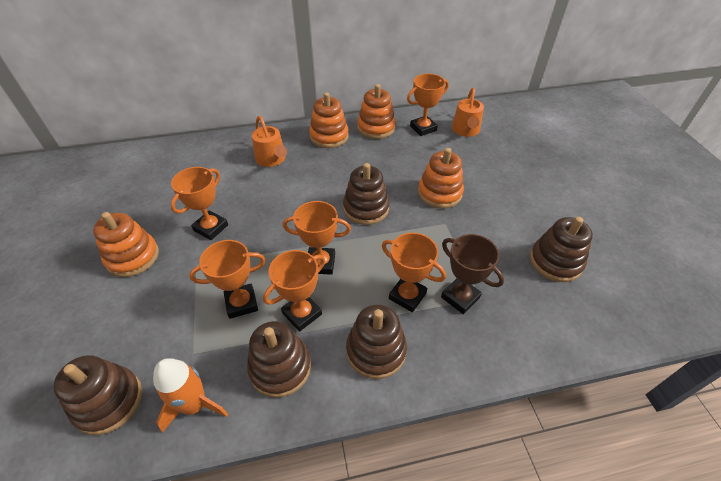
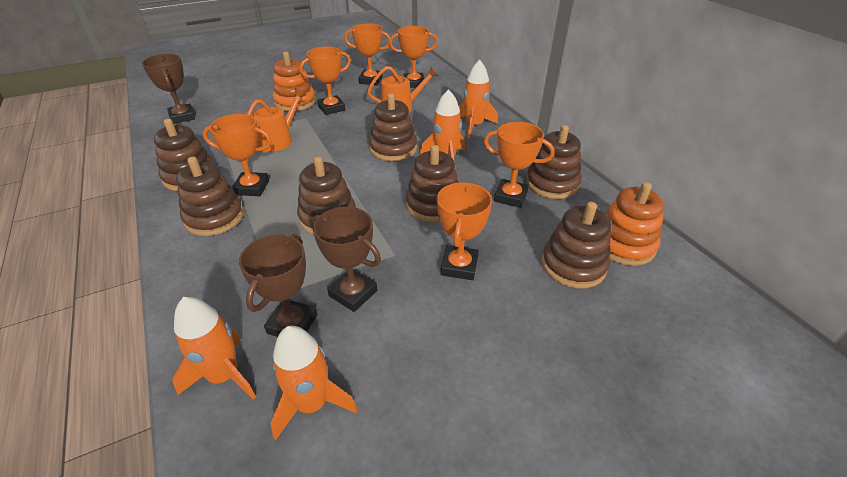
brown stacking toy: [53,355,142,435] [247,321,311,398] [343,163,389,225] [346,305,407,379] [530,217,593,282] = 5 -> [154,118,214,191] [176,156,244,236] [297,156,356,235] [369,93,417,161] [406,145,459,223] [526,125,582,199] [542,202,611,289] = 7
brown trophy: [441,234,504,314] = 1 -> [142,54,195,124] [239,234,317,337] [312,207,381,312] = 3
orange rocket: [153,358,228,432] = 1 -> [172,297,256,400] [270,326,358,440] [420,89,465,160] [459,60,498,138] = 4
orange stacking toy: [93,212,159,277] [309,92,349,148] [357,84,396,139] [418,148,464,209] = 4 -> [273,51,316,111] [605,182,664,266] = 2

